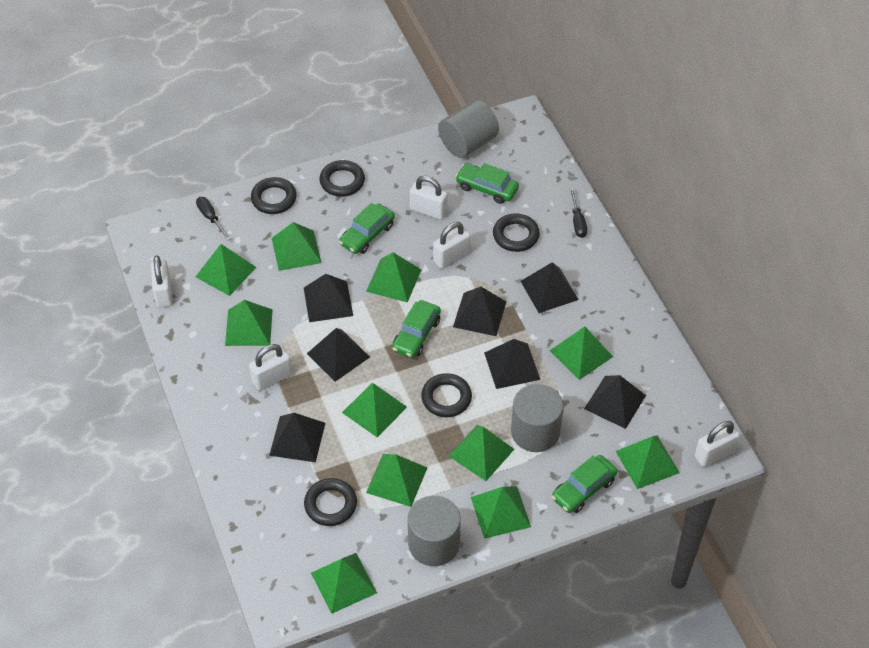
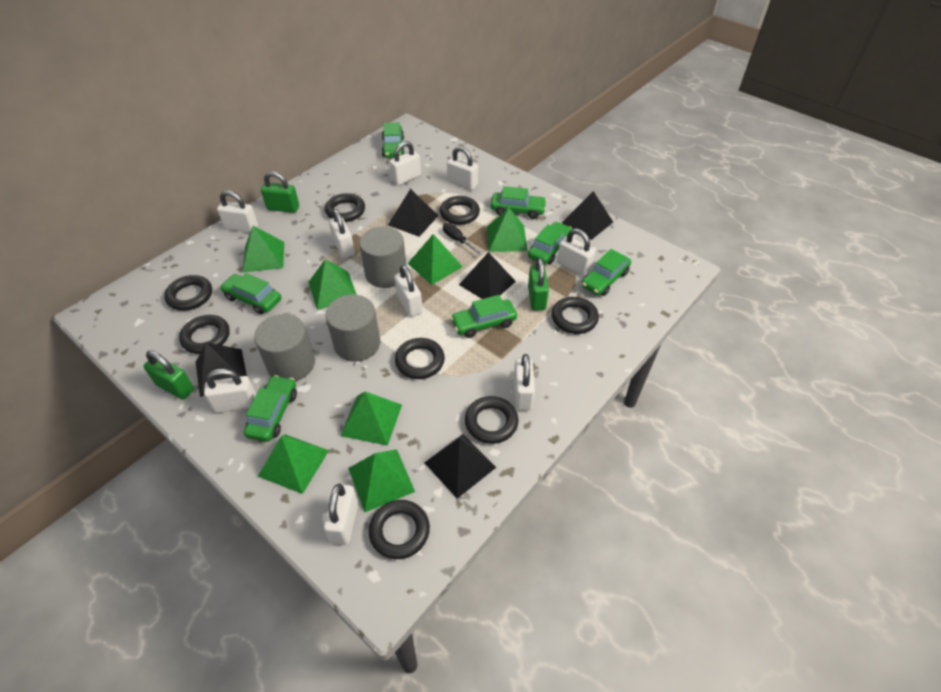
black pyramid: [269,413,325,462] [304,274,353,322] [307,328,370,382] [453,287,506,336] [484,339,540,389] [521,262,579,313] [584,375,646,429] = 7 -> [196,342,247,397] [388,189,439,237] [424,434,496,499] [459,252,516,299] [562,191,613,240] = 5
black ring: [251,177,297,214] [304,478,357,526] [320,160,365,197] [421,373,472,417] [493,213,540,252] = 5 -> [164,275,212,311] [179,315,230,354] [325,193,365,222] [369,500,430,559] [395,338,445,379] [440,196,480,225] [465,396,518,444] [552,297,599,334] = 8
black screwdriver: [196,197,231,241] [570,188,587,238] = 2 -> [443,223,483,256] = 1
green car: [339,203,395,254] [392,300,441,358] [455,163,519,204] [551,455,617,513] = 4 -> [220,273,281,314] [244,375,297,442] [382,122,405,158] [450,295,517,338] [491,186,547,219] [528,222,572,264] [581,249,631,296] = 7
green padlock: none = 0 -> [143,351,194,400] [261,171,299,213] [528,258,549,310] = 3
green pyramid: [196,244,256,296] [225,300,273,346] [272,222,321,271] [311,553,377,614] [342,383,407,437] [366,252,421,303] [366,454,427,507] [449,425,514,481] [471,486,531,539] [550,327,613,380] [616,436,680,489] = 11 -> [242,226,284,273] [258,434,329,494] [309,259,357,310] [340,391,402,446] [348,449,415,512] [407,234,463,285] [487,207,527,252] = 7
white padlock: [151,255,172,307] [249,344,292,391] [410,176,448,220] [433,222,470,269] [695,421,740,467] = 5 -> [204,369,256,413] [217,190,258,233] [324,484,358,545] [329,209,355,259] [389,141,421,186] [394,265,423,317] [447,146,478,190] [514,354,535,410] [557,229,595,277] = 9

